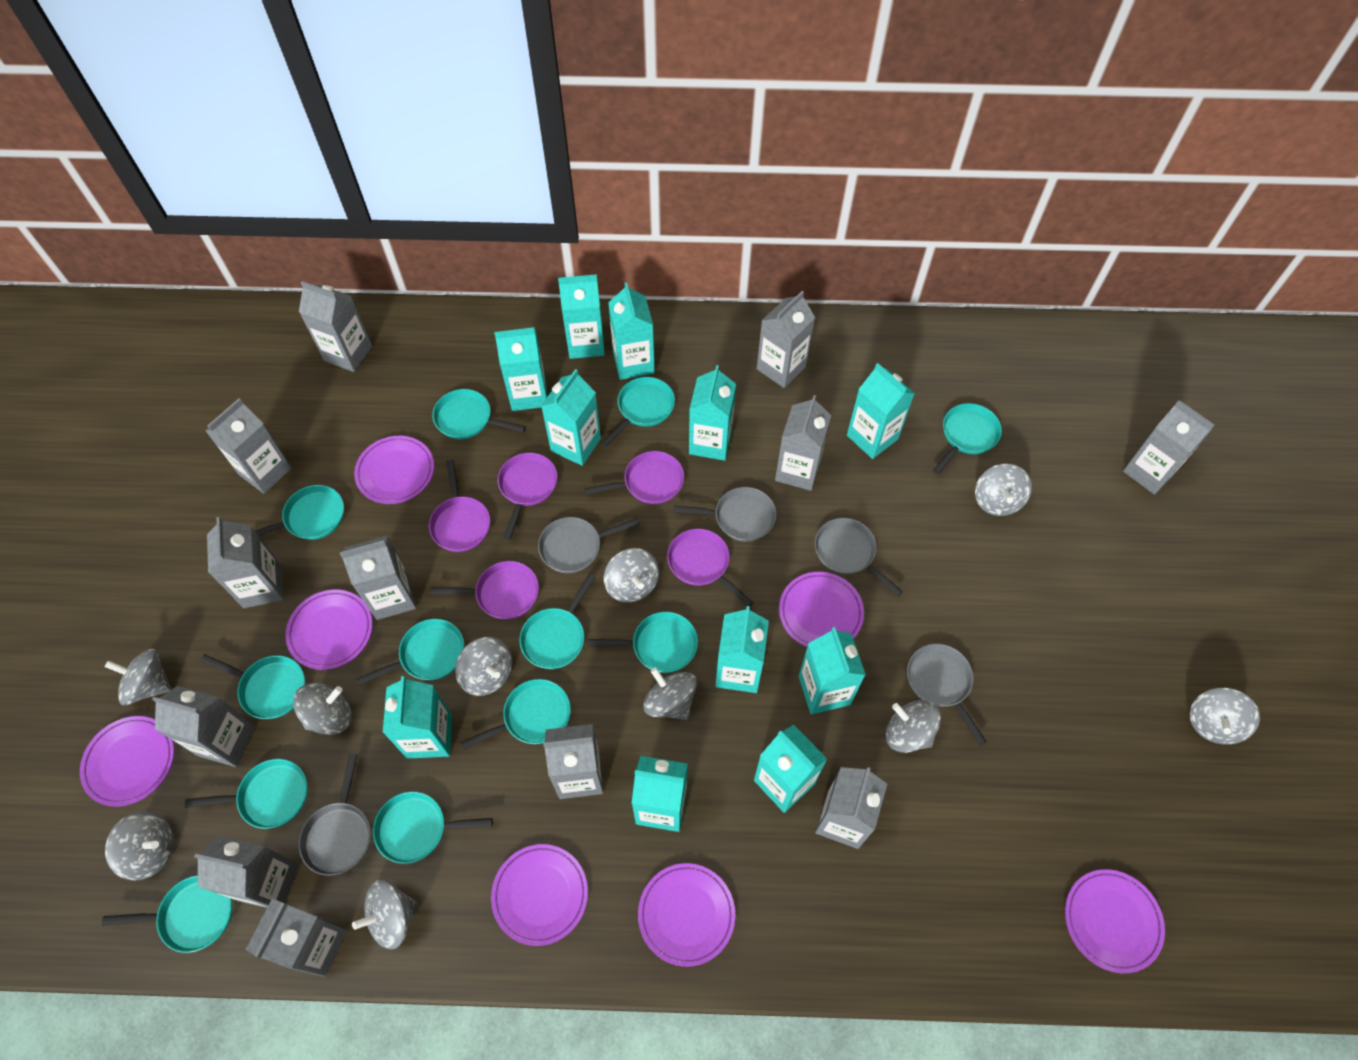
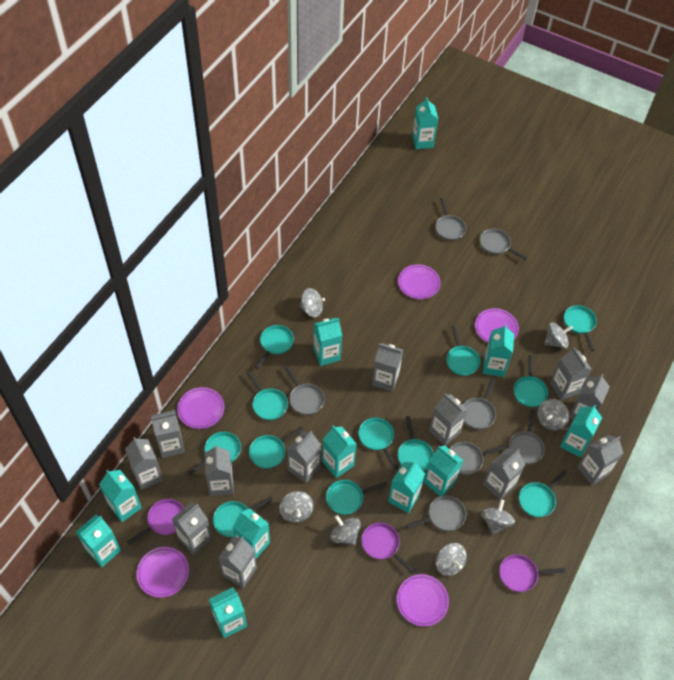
grey pan: [299,754,371,876] [538,517,640,573] [673,487,777,542] [815,518,903,596] [907,644,986,746] = 5 -> [285,366,325,415] [406,496,466,531] [435,198,466,241] [450,442,506,475] [463,379,496,430] [480,228,528,260] [509,409,545,464] = 7
grey spinning top: [105,649,172,705] [105,811,174,880] [293,683,352,735] [352,880,418,949] [455,637,512,696] [604,548,659,603] [643,668,697,720] [886,700,941,753] [975,464,1032,516] [1190,688,1260,745] = 10 -> [279,491,314,523] [300,288,325,318] [330,515,361,545] [436,543,467,576] [481,500,515,535] [537,399,569,431] [544,322,573,349] = 7
purple pan: [429,460,490,552] [430,561,539,620] [498,453,557,540] [584,451,684,504] [667,529,753,606] = 5 -> [127,499,184,545] [361,523,415,573] [499,554,565,592] = 3
purple plate: [80,716,174,807] [285,590,372,670] [354,436,434,504] [491,844,588,946] [638,863,735,967] [779,572,864,647] [1065,869,1165,973] = 7 -> [136,547,189,598] [177,387,224,429] [397,574,449,626] [398,264,441,299] [475,308,519,343] = 5

